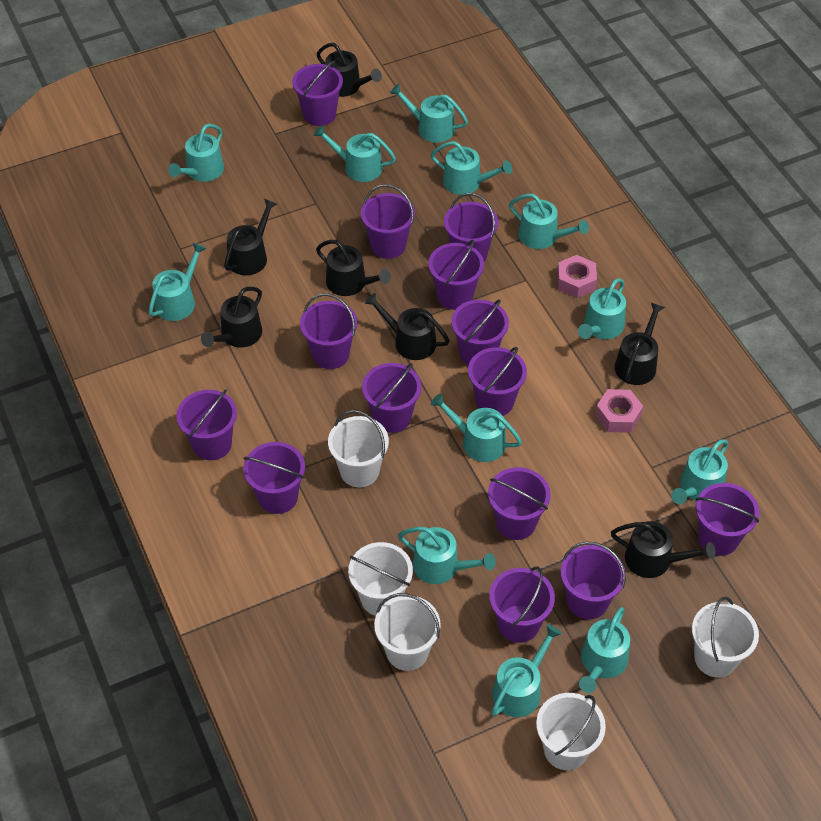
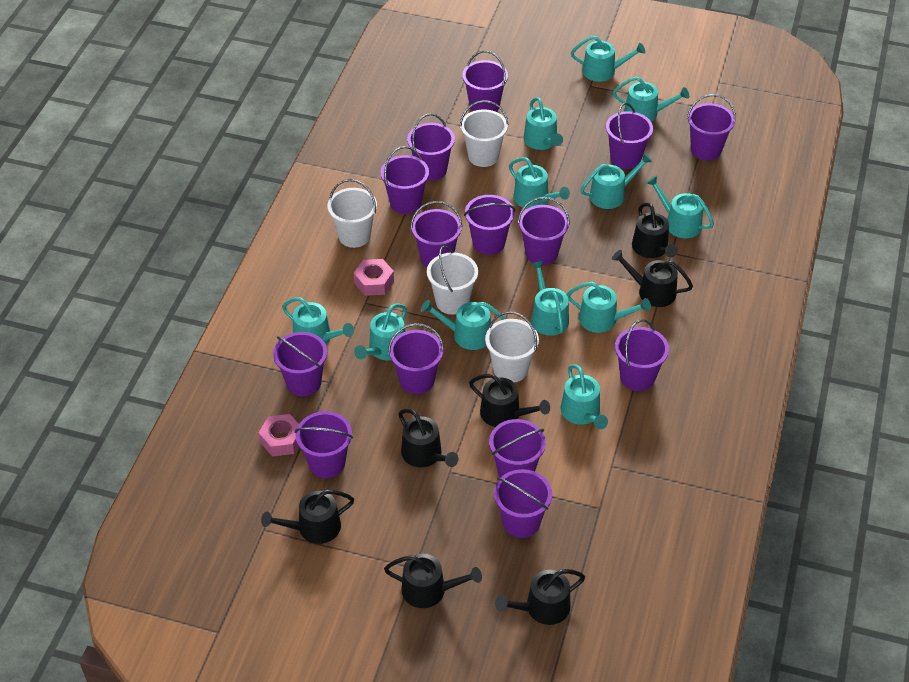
white bucket: [328,410,389,487] [348,542,413,616] [374,593,441,671] [536,693,606,770] [692,597,759,678] = 5 -> [328,179,377,248] [427,246,478,315] [460,100,509,167] [485,311,539,383] = 4

